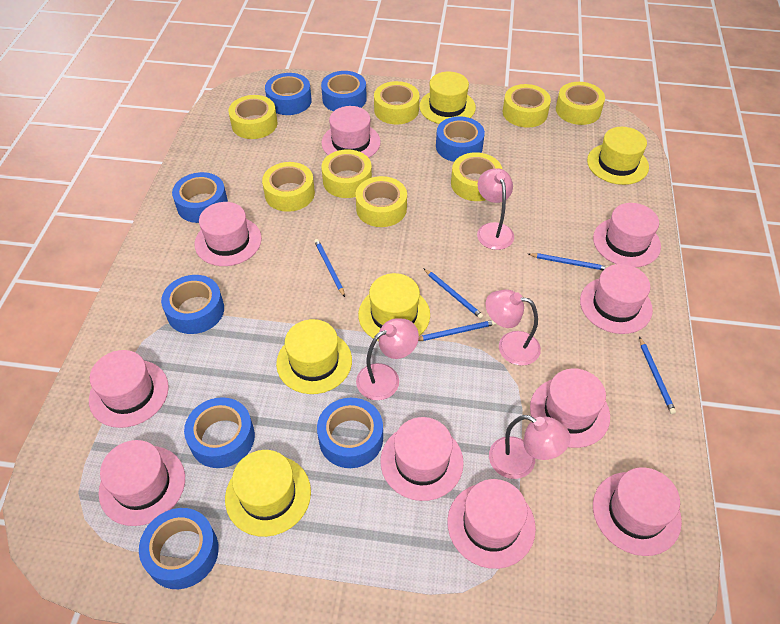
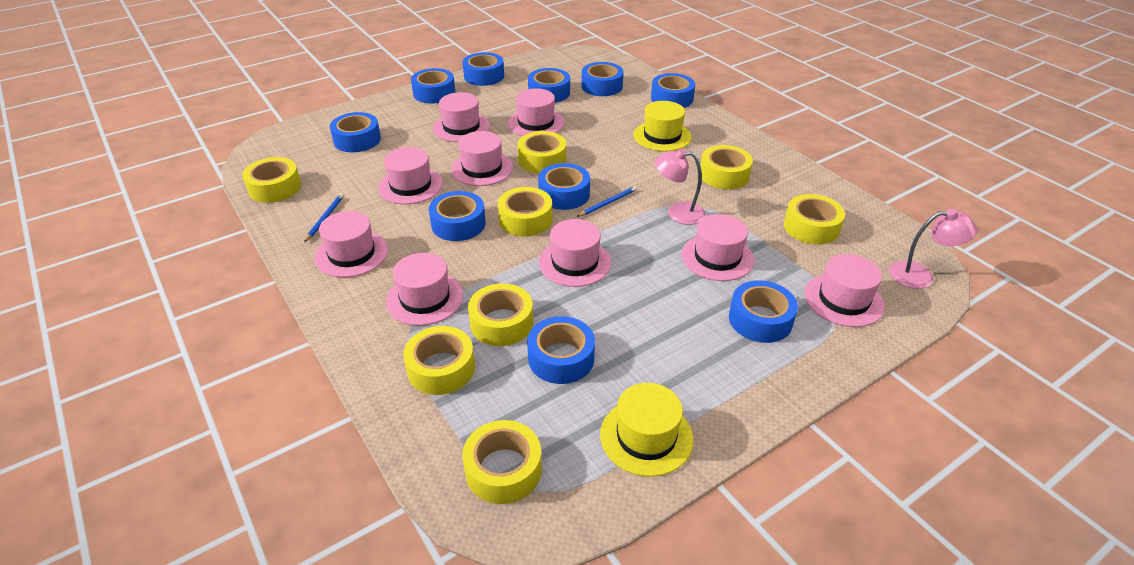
blue pencil: [314,239,345,297] [418,320,496,341] [423,268,484,319] [528,253,609,270] [639,337,676,414] = 5 -> [304,194,344,242] [577,186,637,217] = 2
blue tape: [139,508,219,589] [161,275,224,334] [172,172,228,223] [184,397,255,468] [265,73,312,115] [317,398,383,468] [321,71,367,111] [436,116,485,162] = 8 -> [330,112,381,152] [411,68,455,103] [429,191,486,241] [462,52,504,86] [527,316,595,384] [528,68,570,103] [538,163,590,210] [581,62,624,96] [651,73,695,108] [729,280,798,343] = 10
pink hat: [89,350,169,428] [99,440,185,526] [195,202,262,266] [322,106,381,158] [380,417,464,501] [447,479,536,569] [530,368,610,448] [580,264,653,334] [593,203,661,267] [593,467,682,556] = 10 -> [315,211,388,278] [378,147,443,204] [386,253,463,326] [433,92,490,142] [451,131,513,186] [508,88,564,136] [539,219,611,287] [681,214,754,281] [805,254,885,327] = 9
pink lamp: [356,318,419,400] [477,168,514,250] [486,290,541,366] [489,415,570,479] = 4 -> [654,149,706,225] [889,209,977,289] = 2
yellow hat: [225,450,311,537] [276,319,352,394] [358,273,430,341] [419,72,476,124] [587,127,649,185] = 5 -> [600,383,694,477] [633,101,692,152] = 2

